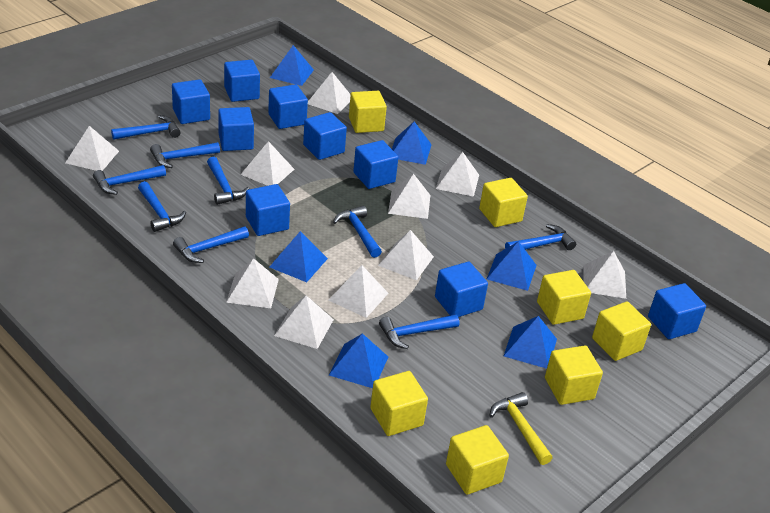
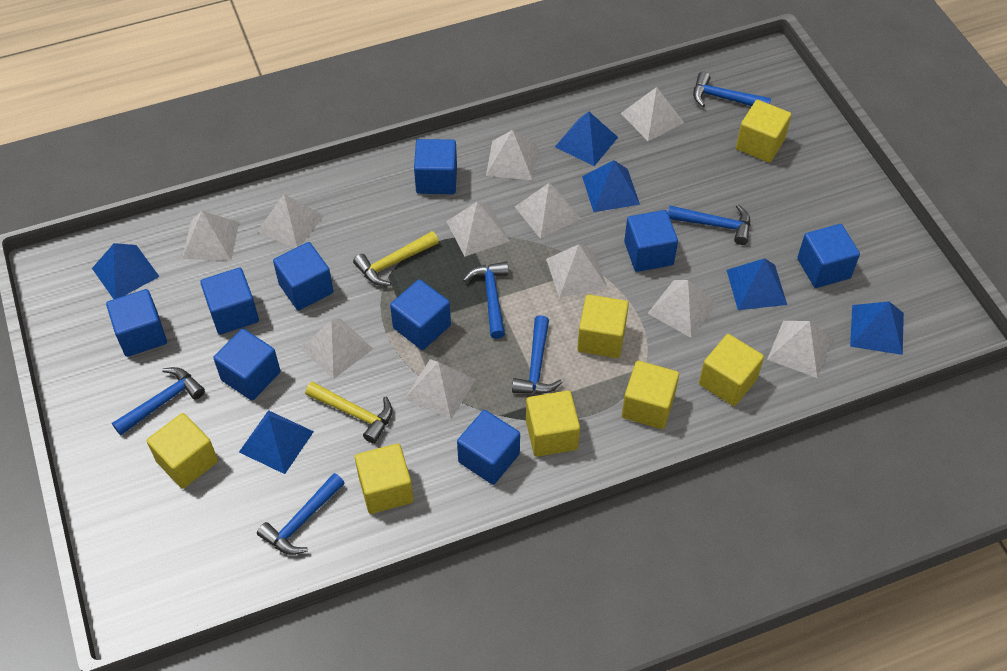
blue hammer: [93,165,166,195] [111,115,180,140] [138,181,186,232] [150,142,220,168] [173,226,249,263] [207,157,249,205] [333,206,382,258] [379,314,459,349] [505,224,576,250] = 9 -> [112,367,205,435] [257,473,345,555] [463,262,509,339] [512,315,563,394] [668,204,750,245] [693,72,771,107] = 6
white pyramid: [65,126,119,171] [226,258,279,308] [240,141,294,186] [274,295,334,349] [308,72,351,114] [328,265,388,318] [378,230,434,280] [388,174,430,219] [436,152,479,197] [584,251,626,299] = 10 -> [182,211,239,261] [257,194,324,248] [300,318,373,379] [405,359,476,420] [446,202,510,257] [486,130,538,181] [515,183,581,239] [546,244,607,298] [621,87,684,141] [647,280,717,338] [767,321,833,378] = 11
yellow hammer: [489,392,553,465] = 1 -> [305,381,393,444] [353,231,439,286] = 2

